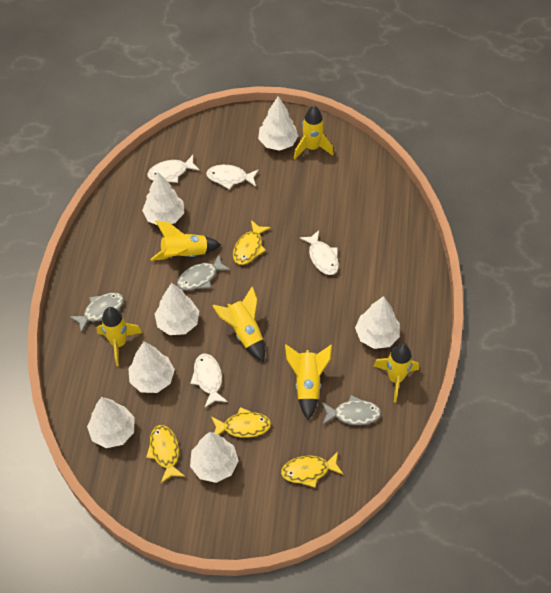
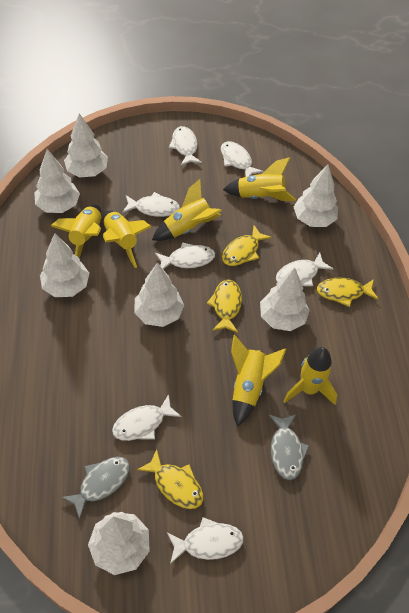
grey fish: [69,292,124,333] [177,255,231,290] [322,395,381,425] = 3 -> [61,457,130,520] [269,414,309,480] = 2
white fish: [147,155,200,183] [190,354,228,408] [206,165,259,190] [300,230,339,275] = 4 -> [112,394,182,441] [122,192,180,217] [155,242,215,269] [167,517,244,564] [169,126,202,166] [221,141,264,177] [276,252,333,286] = 7

